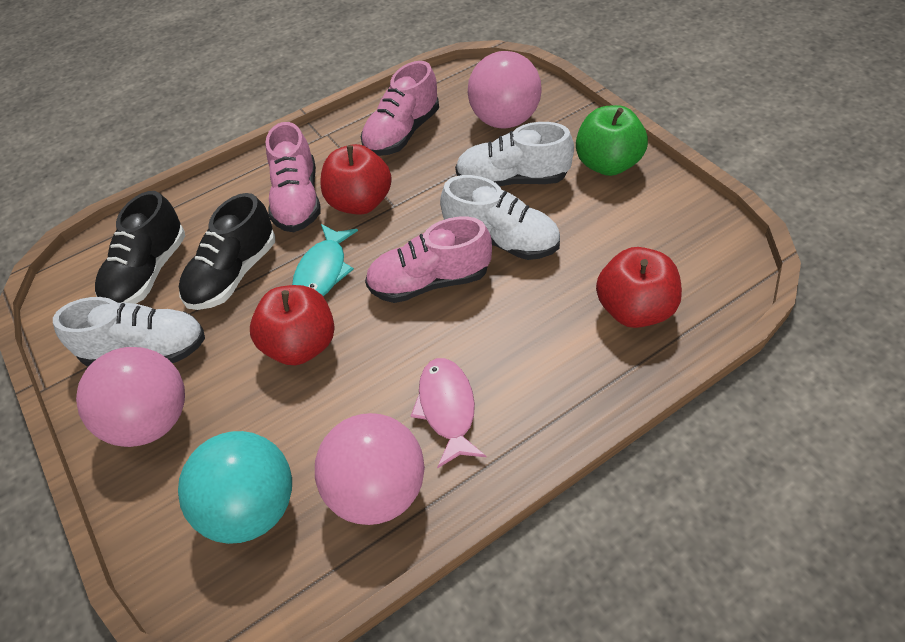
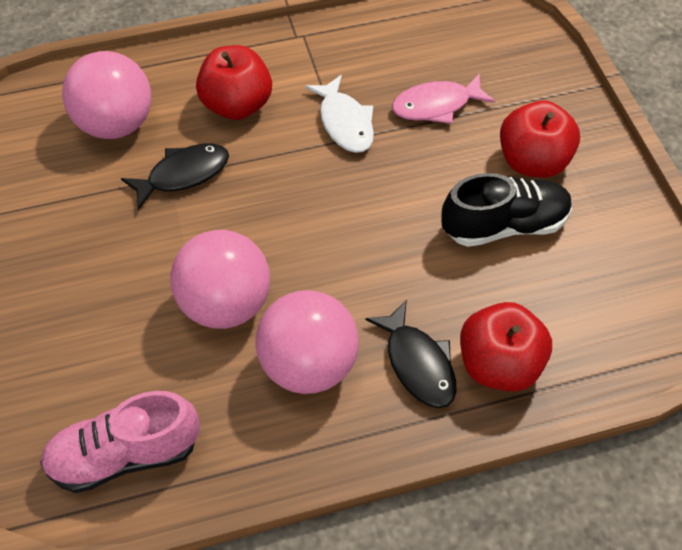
black fish: none = 0 -> [121,144,229,210] [365,300,457,408] = 2
black shoe: [95,191,185,304] [179,193,275,310] = 2 -> [441,173,572,247] = 1
green apple: [576,105,648,176] = 1 -> none = 0
pink shoe: [265,122,320,232] [361,61,439,156] [365,217,492,303] = 3 -> [40,391,200,493] = 1
turquoise ball: [178,431,292,544] = 1 -> none = 0
turquoise fish: [292,224,358,296] = 1 -> none = 0
white fish: none = 0 -> [305,75,374,153] = 1
white shoe: [53,297,205,367] [440,175,560,260] [455,122,574,186] = 3 -> none = 0

